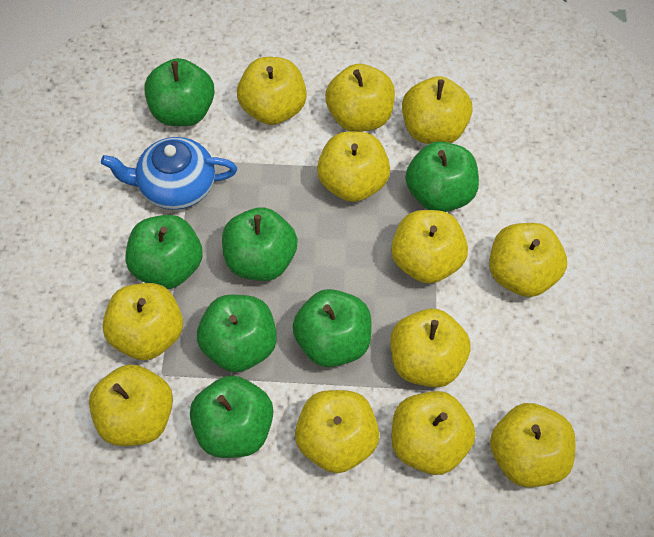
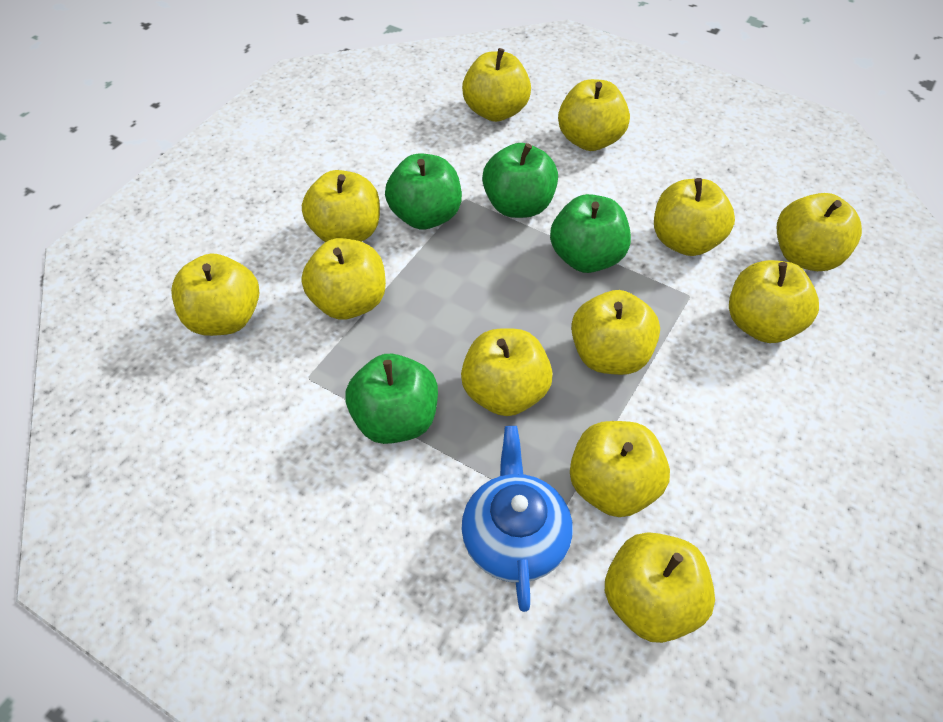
green apple: [125,215,203,289] [144,58,215,126] [190,376,273,458] [197,295,277,372] [222,207,298,281] [293,289,372,367] [406,141,479,212] = 7 -> [345,354,438,444] [385,154,462,229] [482,143,558,218] [550,194,631,273] = 4

